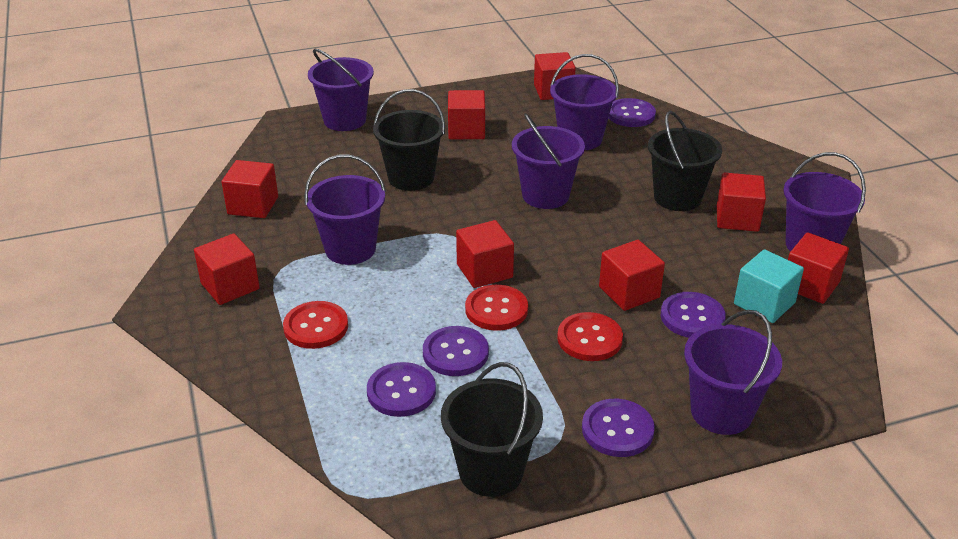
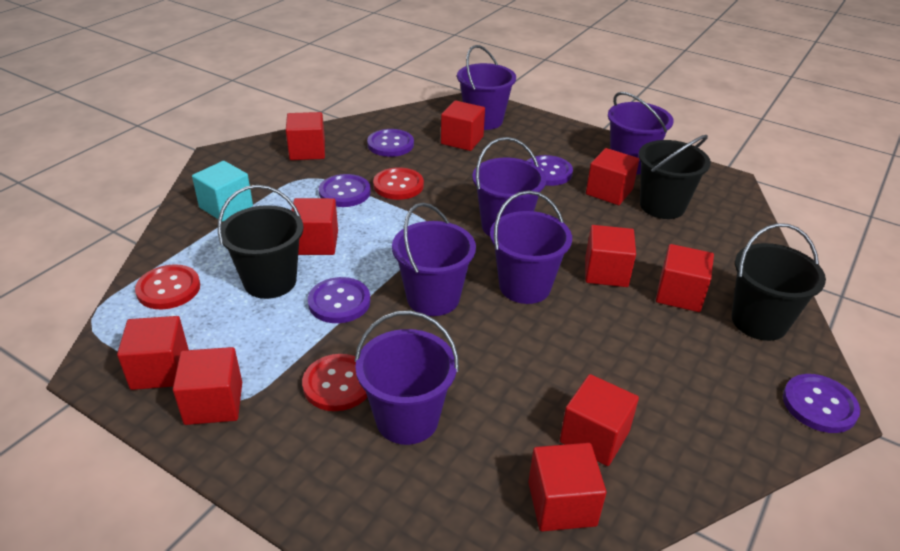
red cube: [194,234,260,305] [222,160,278,218] [448,90,485,139] [456,220,514,288] [534,52,576,100] [599,240,665,311] [717,173,766,232] [788,232,849,304] = 8 -> [117,316,189,390] [173,347,242,425] [286,112,325,160] [292,198,338,255] [441,100,485,151] [528,443,607,532] [560,374,639,466] [585,225,636,287] [586,148,639,205] [656,244,714,312] = 10

